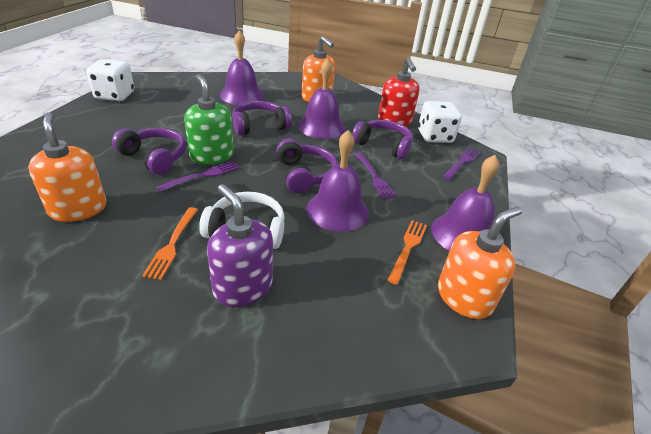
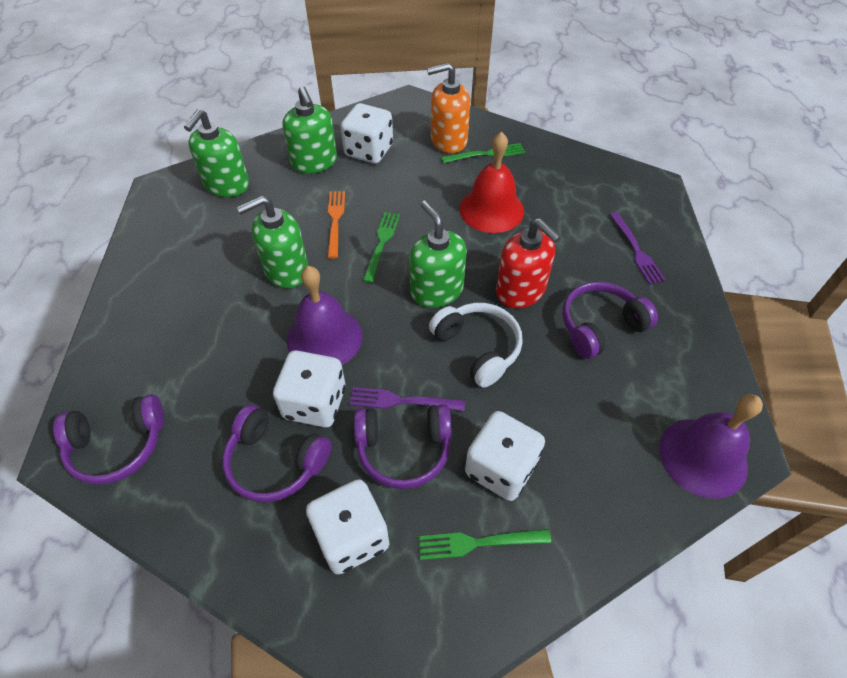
green fork: none = 0 -> [363,212,400,283] [419,529,551,560] [441,143,525,163] = 3
green soap dispenser: [184,74,234,165] = 1 -> [184,109,249,197] [237,195,308,288] [282,86,337,173] [409,200,467,308] = 4
orange fork: [142,207,198,280] [387,220,427,285] = 2 -> [328,191,345,258] = 1
orange soap dispenser: [28,112,107,222] [301,36,335,102] [438,206,522,319] = 3 -> [427,62,470,153] = 1
purple bell: [220,30,264,105] [298,58,345,139] [306,130,369,232] [431,155,499,251] = 4 -> [287,266,363,365] [659,394,763,499] = 2
purple fork: [156,161,240,192] [355,153,397,199] [443,148,480,180] = 3 -> [349,387,465,411] [610,212,665,285] = 2
purple soap dispenser: [207,184,273,307] = 1 -> none = 0
red bell: none = 0 -> [460,132,524,233] = 1
white dice: [87,59,134,101] [418,101,462,143] = 2 -> [273,350,345,428] [306,479,389,574] [341,103,393,164] [465,411,545,501] = 4

